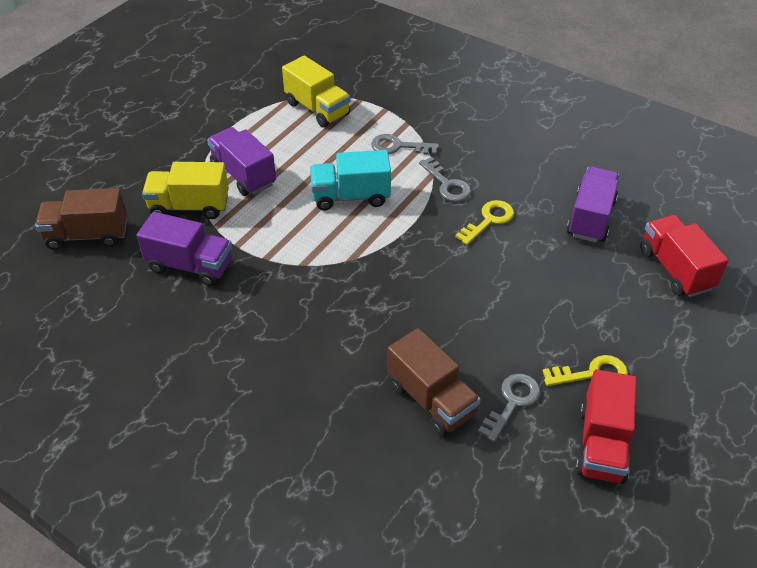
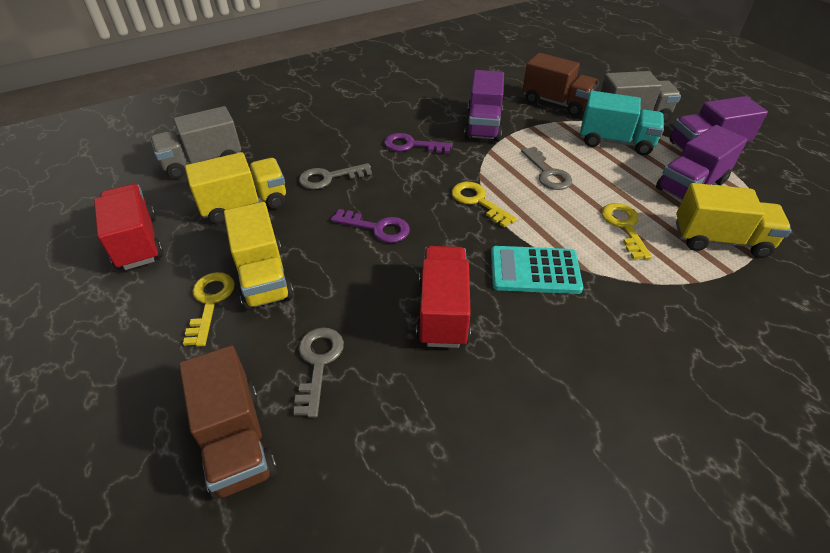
grey truck: none = 0 -> [150,106,241,179] [601,71,681,122] = 2
purple key: none = 0 -> [331,209,410,243] [384,133,452,154] = 2
turquoise calculator: none = 0 -> [491,246,583,294] = 1
yellow key: [455,200,514,245] [543,355,628,386] = 2 -> [183,272,235,347] [451,182,517,227] [602,203,652,259] = 3
yellow truck: [142,162,229,219] [282,56,350,128] = 2 -> [185,152,286,224] [224,202,294,310] [676,183,791,258] = 3

